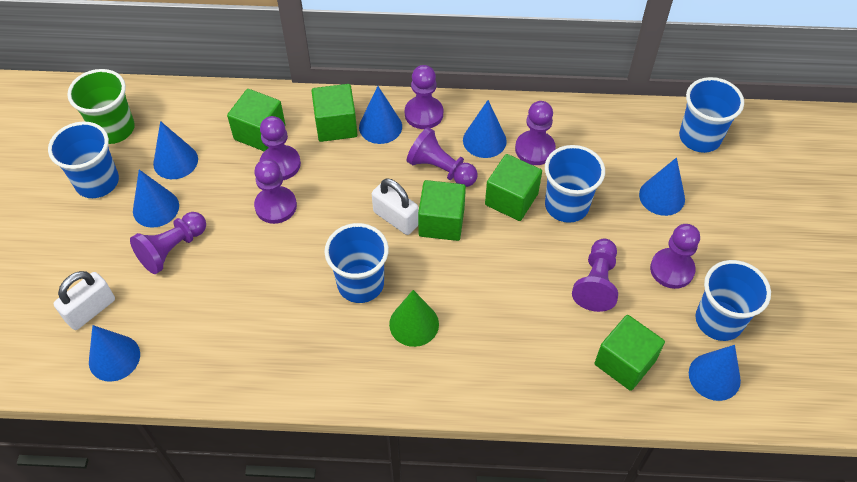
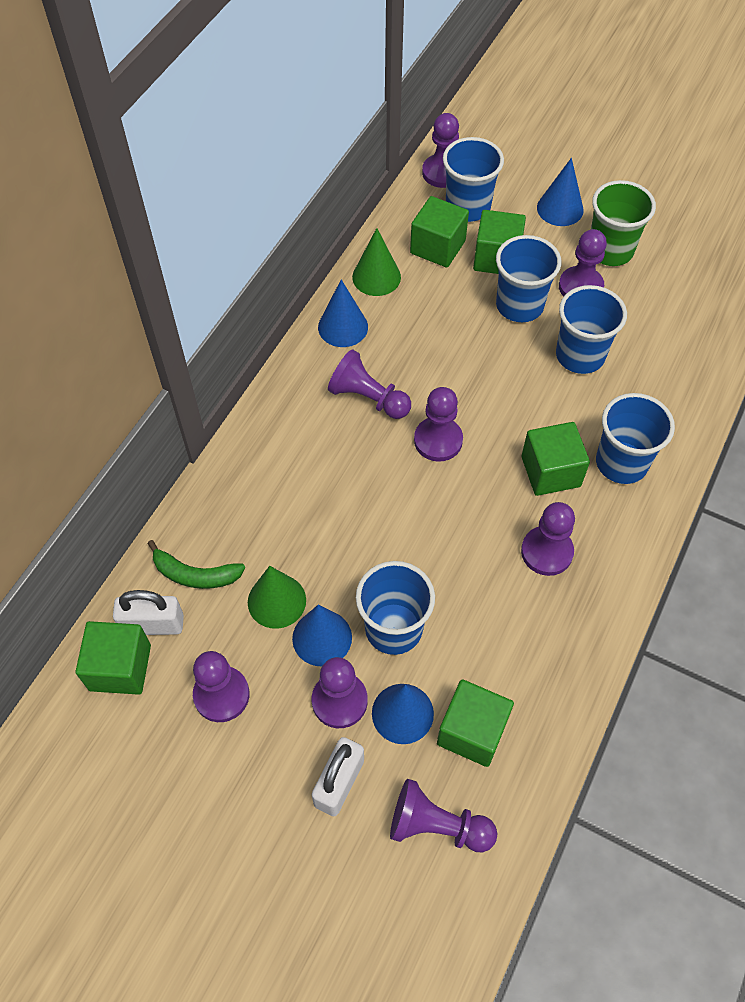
blue cone: [89,325,140,382] [133,170,179,228] [153,121,198,179] [359,86,402,144] [463,100,507,158] [639,157,685,216] [689,345,741,401] = 7 -> [292,605,352,666] [318,279,368,347] [372,684,434,744] [537,158,584,226] = 4
green banana: none = 0 -> [147,540,245,589] = 1
green cone: [389,290,439,347] = 1 -> [248,566,306,629] [352,228,401,296] = 2

